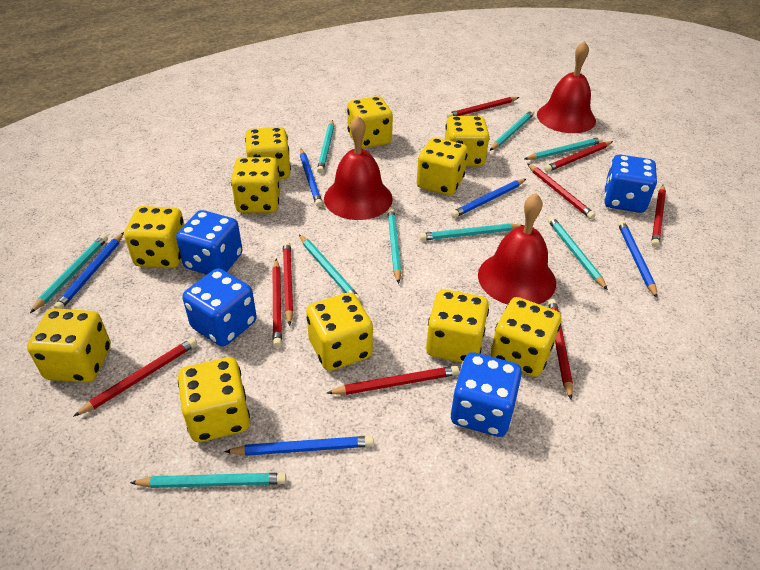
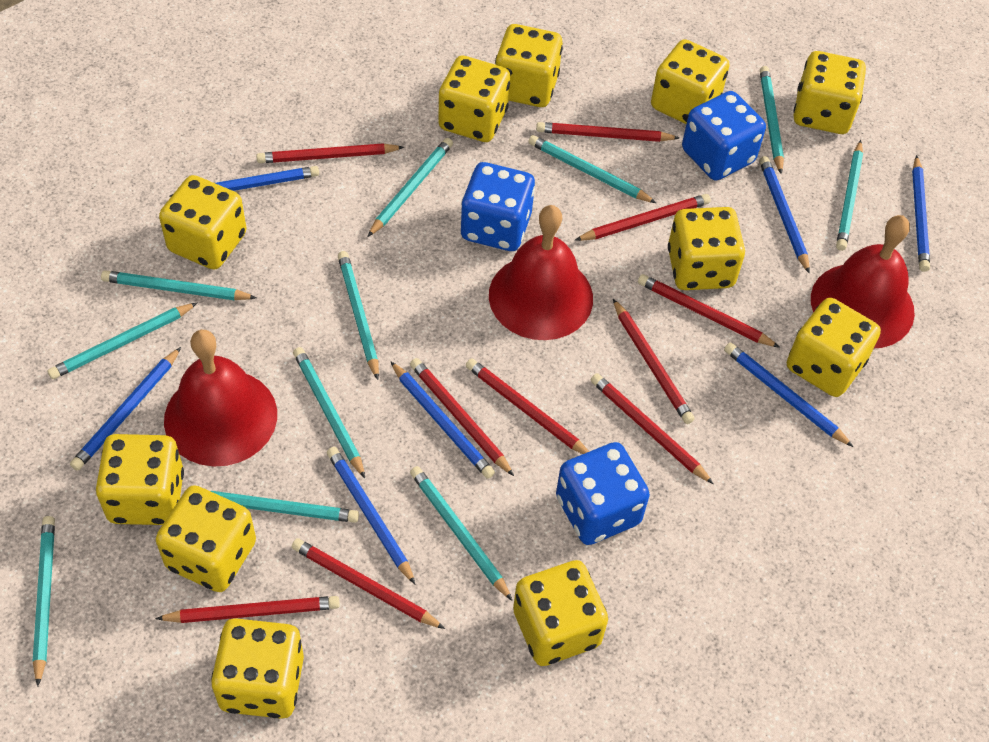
blue dice: [176,210,243,275] [182,268,257,347] [451,352,522,437] [604,154,657,213] = 4 -> [460,162,535,251] [556,442,650,545] [682,91,766,180] = 3
blue pencil: [54,232,124,309] [224,436,374,456] [300,149,323,207] [451,179,526,218] [618,220,658,298] = 5 -> [70,347,181,471] [169,166,319,197] [327,447,415,584] [390,361,495,479] [724,343,853,447] [759,156,810,274] [912,155,930,272] = 7
red pencil: [73,338,197,417] [272,259,282,348] [283,241,293,326] [327,366,459,395] [447,97,520,118] [528,164,595,219] [544,141,613,172] [548,299,573,399] [651,185,666,247] = 9 -> [155,596,340,623] [256,143,404,163] [292,538,445,629] [410,358,514,476] [466,358,589,454] [536,122,679,142] [575,194,711,241] [591,373,713,484] [613,299,694,424] [638,274,780,348] = 10
turquoise pencil: [30,234,108,313] [130,473,286,488] [299,234,361,302] [317,120,334,173] [387,208,402,284] [420,223,524,241] [490,110,534,151] [524,137,603,160] [548,216,608,290] = 9 -> [33,516,55,687] [47,303,197,379] [101,270,257,301] [211,491,359,523] [293,347,365,478] [338,251,379,380] [367,138,453,237] [410,466,512,601] [528,135,656,203] [760,66,784,174] [836,140,863,251] = 11

